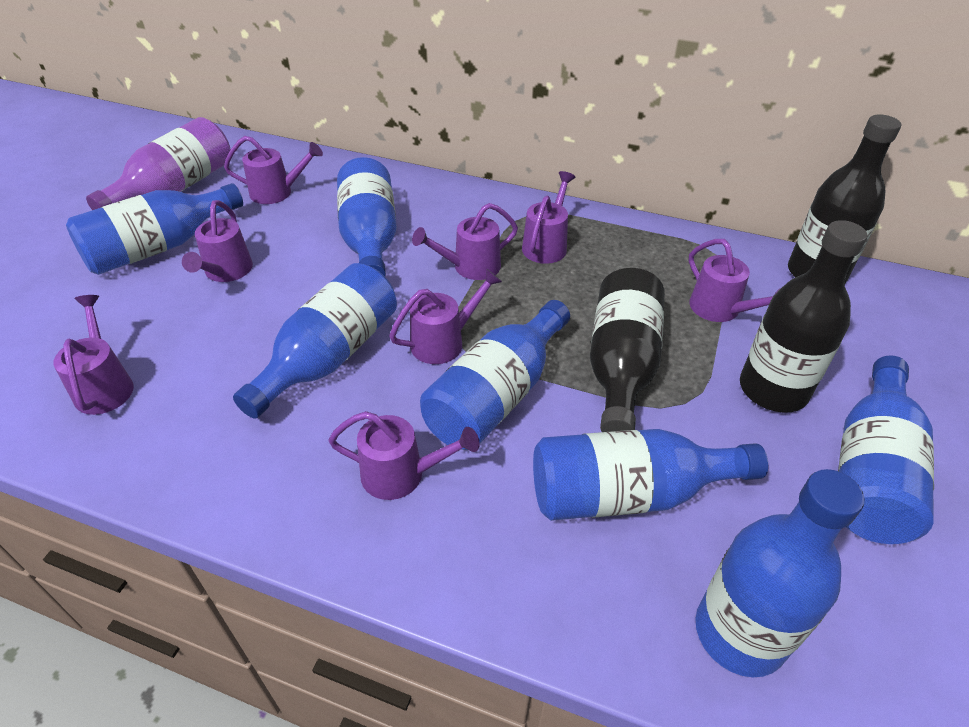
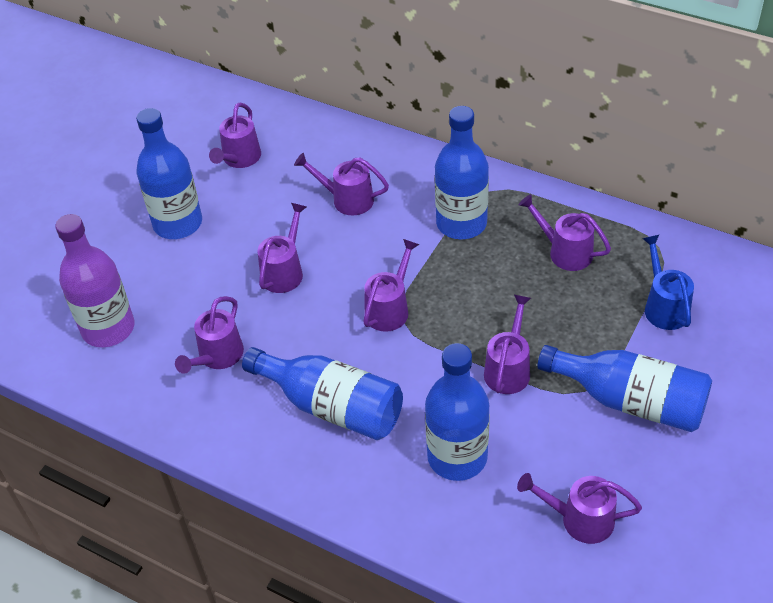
black bottle: [590,268,665,432] [740,220,867,413] [788,115,901,283] = 3 -> none = 0
blue bottle: [66,183,243,275] [233,263,397,419] [337,157,397,276] [420,300,570,450] [533,429,768,521] [696,469,864,677] [838,355,934,544] = 7 -> [136,108,202,239] [242,347,403,440] [425,343,490,481] [435,106,489,239] [537,345,712,432] = 5
blue watering can: none = 0 -> [642,234,694,330] = 1

